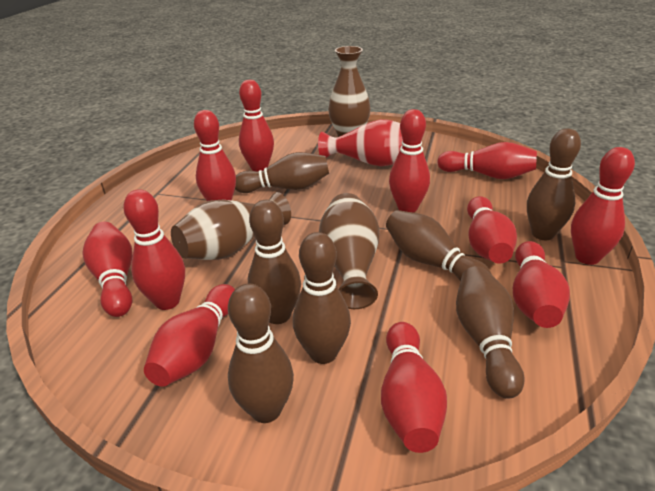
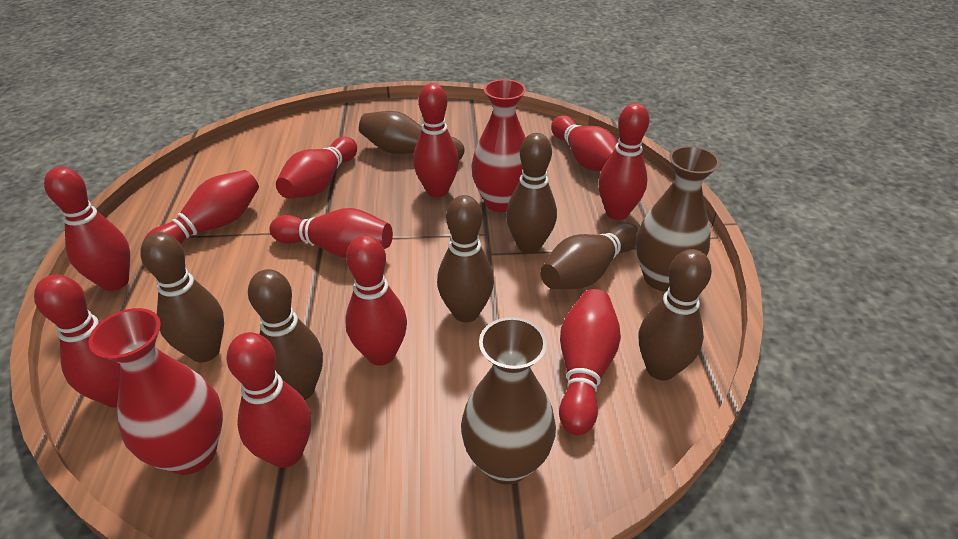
brown vase: [171,192,291,260] [319,193,380,309] [328,46,371,137] = 3 -> [461,317,556,485] [636,146,720,291] = 2
red vase: [318,119,403,166] = 1 -> [88,308,223,475] [471,79,526,212] = 2

